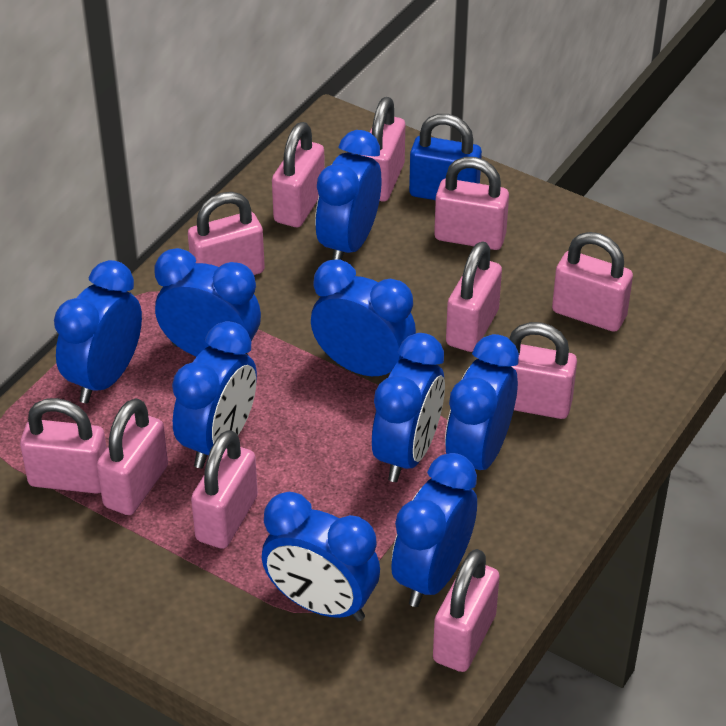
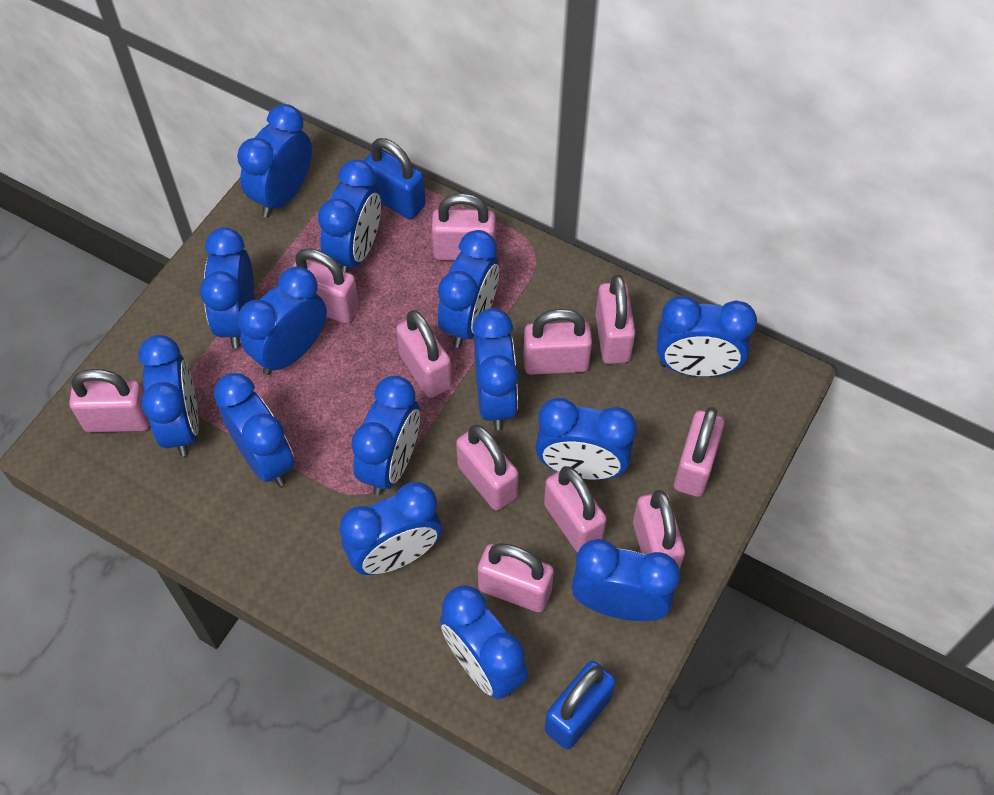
blue clock: [54,260,142,403] [155,248,261,357] [172,321,257,468] [262,492,380,622] [311,259,416,376] [315,130,382,260] [372,333,445,482] [391,453,477,607] [445,334,519,470] = 9 -> [138,335,199,457] [200,227,255,348] [214,373,294,486] [237,104,312,217] [238,266,327,375] [318,160,381,273] [340,482,442,575] [351,376,420,495] [438,230,499,348] [440,585,528,700] [472,308,518,430] [536,398,636,480] [572,539,680,621] [657,296,757,377] = 14
blue padlock: [409,114,482,200] = 1 -> [364,138,426,219] [545,661,616,749] = 2

